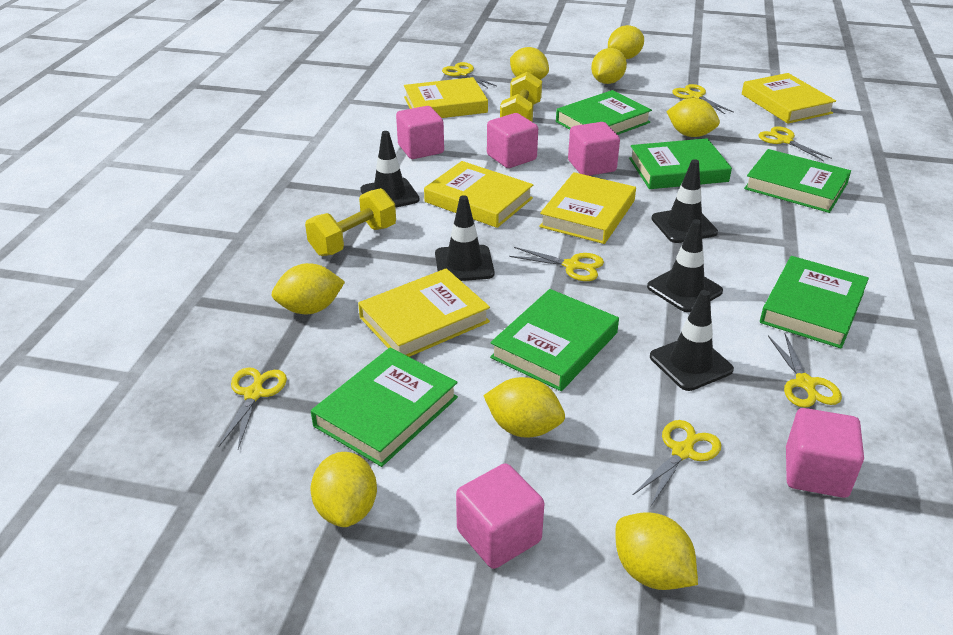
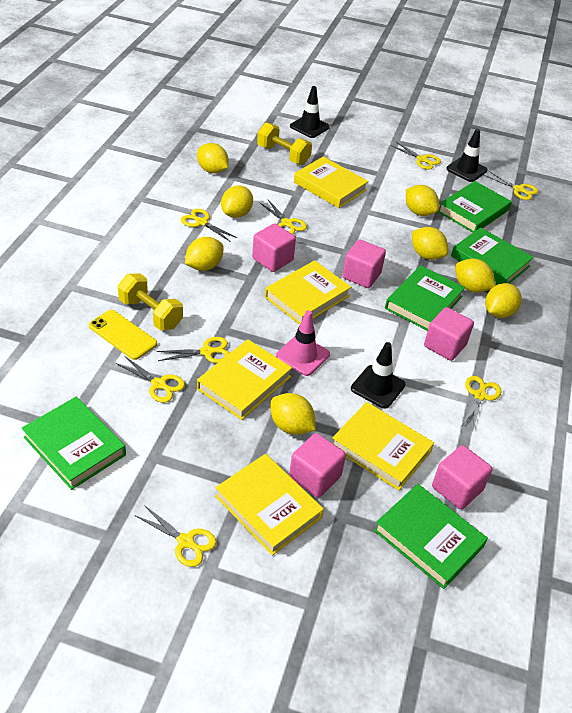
black traffic cone: [360,131,420,208] [435,195,495,281] [647,219,723,312] [650,290,734,391] [652,159,718,243] = 5 -> [290,86,330,138] [351,342,406,409] [446,129,488,182] = 3
green book: [311,348,458,467] [490,289,619,391] [556,90,652,135] [629,138,732,189] [744,149,851,213] [760,256,869,349] = 6 -> [22,397,126,490] [374,484,488,589] [385,265,465,331] [438,181,512,232] [451,227,534,284] = 5
pink traffic cone: none = 0 -> [276,310,330,376] = 1
yellow phone: none = 0 -> [89,310,157,360] = 1
yellow scissors: [218,367,287,449] [442,62,496,88] [509,247,604,281] [632,420,721,506] [672,84,734,114] [759,126,832,161] [768,334,842,408] = 7 -> [116,356,185,403] [135,505,216,567] [157,337,230,363] [181,209,237,242] [260,200,307,234] [390,142,441,170] [462,376,502,430] [484,171,538,200] = 8

